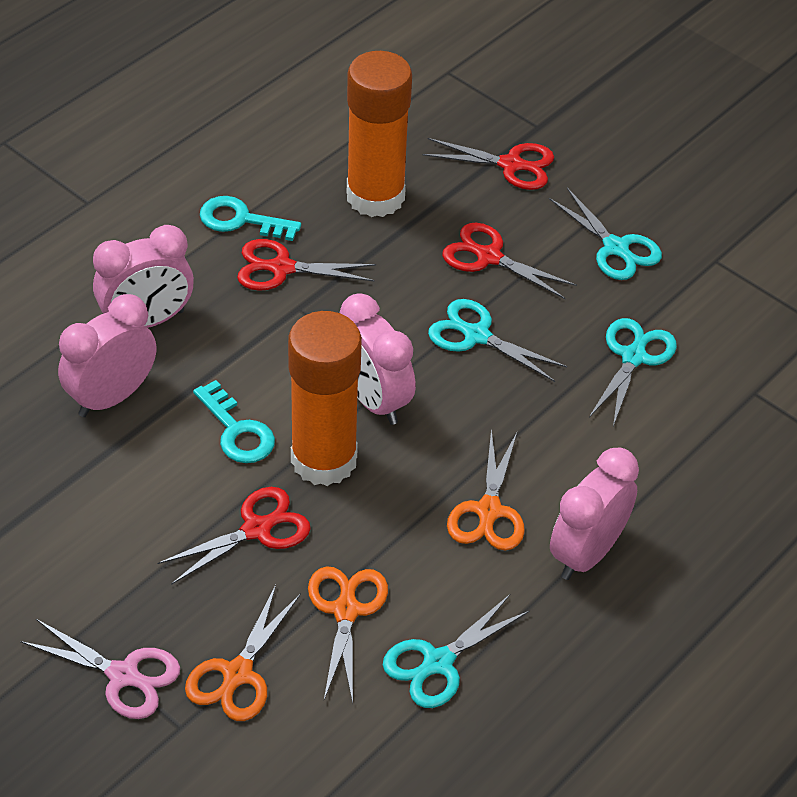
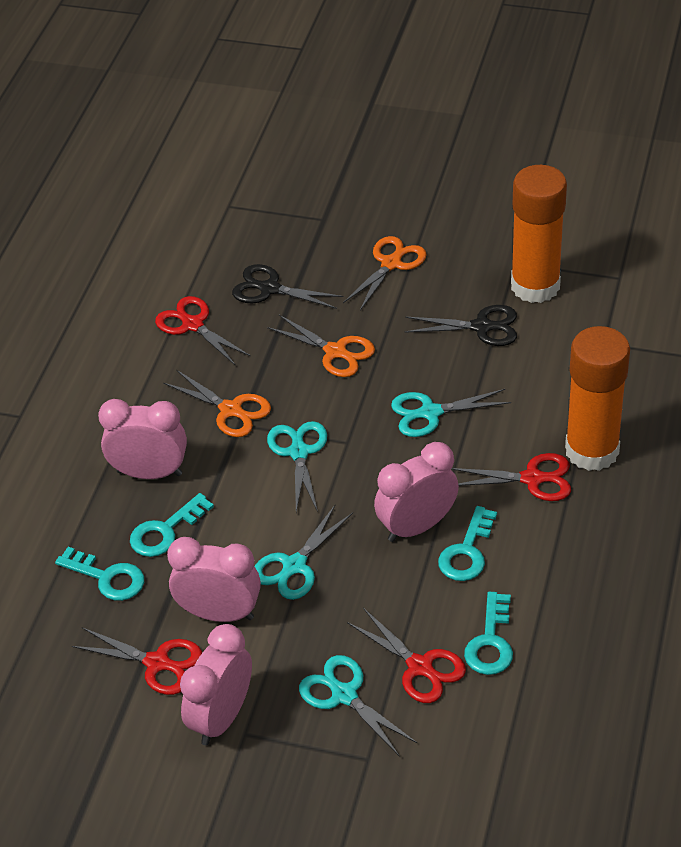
black scissors: none = 0 -> [232,264,344,309] [404,305,517,346] = 2
pink scissors: [20,619,180,719] = 1 -> none = 0
turquoise key: [193,380,275,463] [200,196,301,241] = 2 -> [55,547,144,601] [130,493,214,557] [438,506,497,581] [464,592,513,675] = 4

